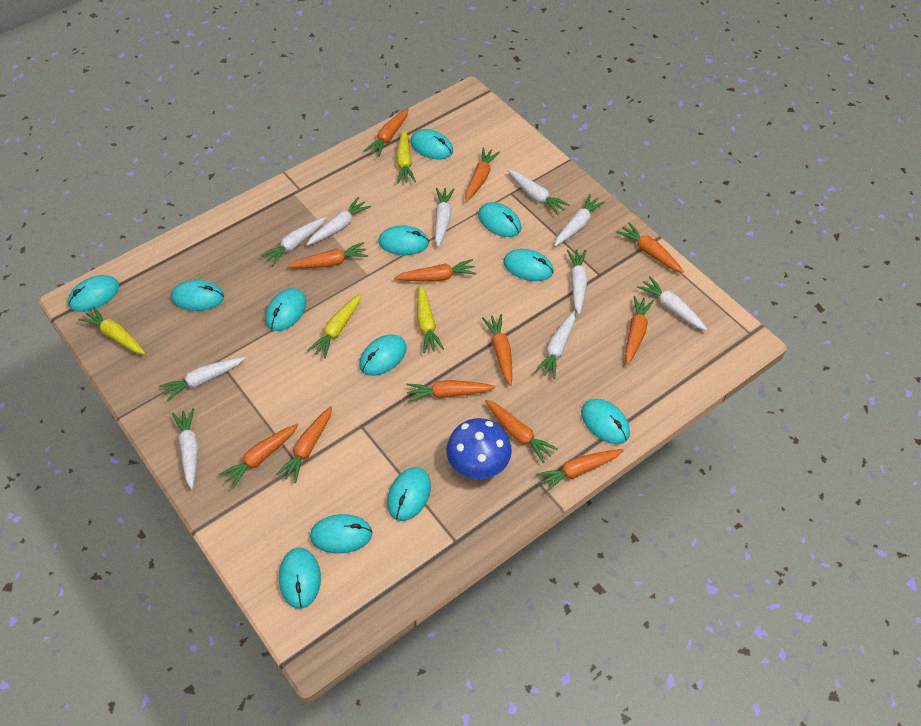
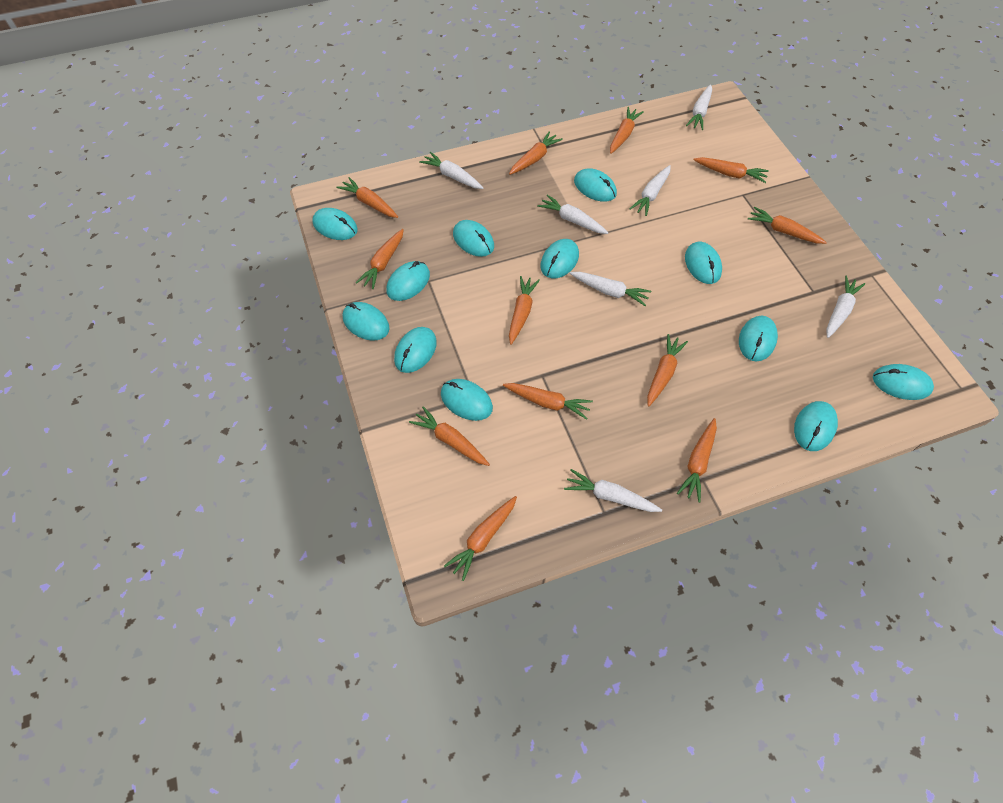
blue mushroom: [446,418,512,479] = 1 -> none = 0
white carrot: [159,357,246,402] [172,408,198,489] [260,216,327,266] [306,197,371,246] [435,188,455,247] [508,170,570,215] [535,311,575,379] [554,194,606,246] [567,249,587,315] [637,276,708,331] = 10 -> [419,152,483,189] [537,195,608,234] [564,469,662,512] [570,272,651,306] [629,165,671,216] [686,84,712,130] [826,276,865,338] = 7
yellow carrot: [78,306,145,354] [308,293,361,358] [396,129,416,183] [417,284,444,353] = 4 -> none = 0

